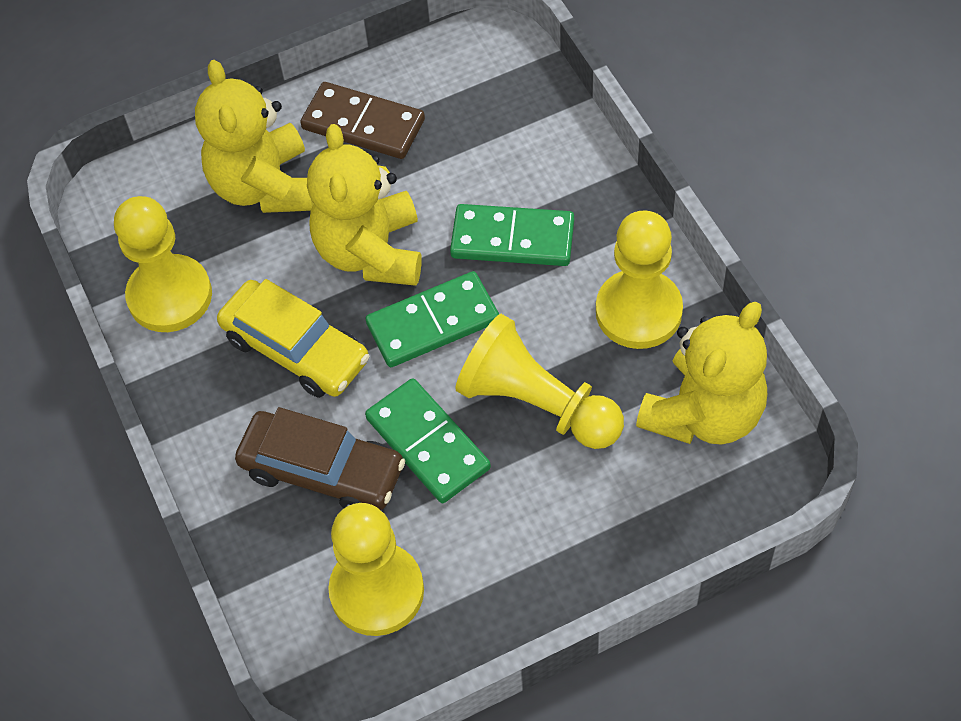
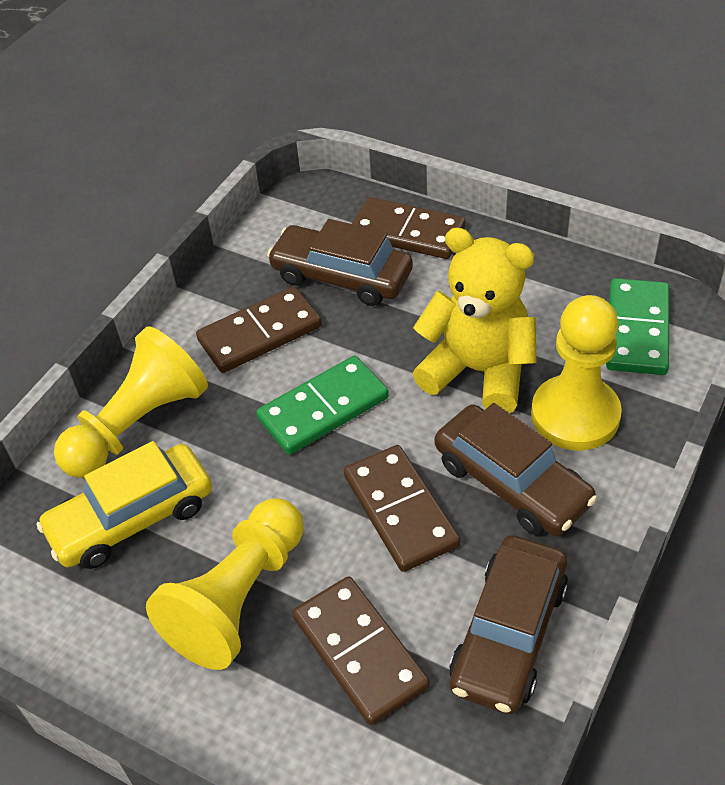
brown car: [235,407,405,510] = 1 -> [267,219,413,306] [435,403,597,536] [449,535,568,714] = 3
brown domino: [300,82,425,159] = 1 -> [196,287,322,373] [293,576,430,725] [344,445,460,572] [352,197,465,259] = 4
green domino: [365,378,491,503] [366,271,499,367] [450,204,574,266] = 3 -> [256,356,389,455] [606,278,669,375] = 2
yellow pawn: [114,196,212,332] [328,503,424,636] [455,314,624,449] [596,211,683,349] = 4 -> [54,326,208,478] [146,498,304,670] [531,295,622,451] = 3
yellow teddy bear: [195,60,314,213] [307,124,422,286] [636,302,767,445] = 3 -> [413,228,537,413] = 1

